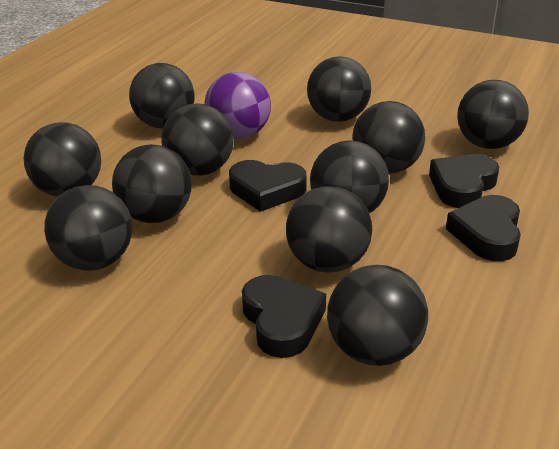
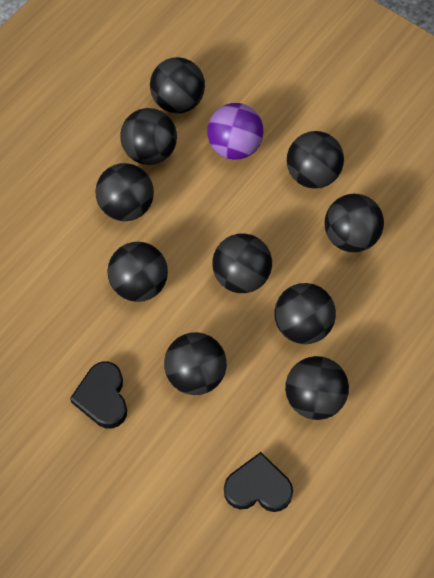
black ball: [24,122,101,197] [44,185,133,271] [112,144,192,223] [129,63,195,128] [161,103,233,176] [286,186,372,273] [307,56,371,122] [310,140,389,214] [327,265,428,366] [352,101,425,174] [457,80,529,149] = 11 -> [96,163,154,221] [107,242,168,302] [120,108,177,165] [150,57,205,114] [164,332,227,395] [212,233,272,293] [274,283,336,344] [285,356,349,420] [287,131,344,189] [324,194,384,252] = 10
black heart: [229,160,307,212] [242,275,326,358] [429,154,499,208] [446,195,521,261] = 4 -> [70,362,127,429] [224,452,293,512] = 2

